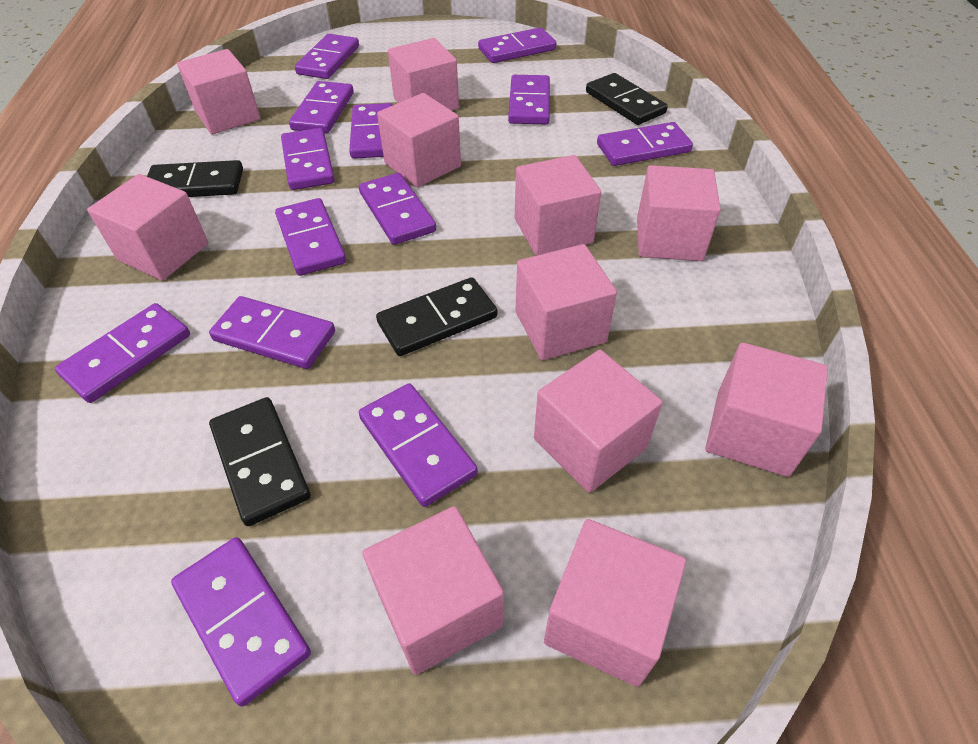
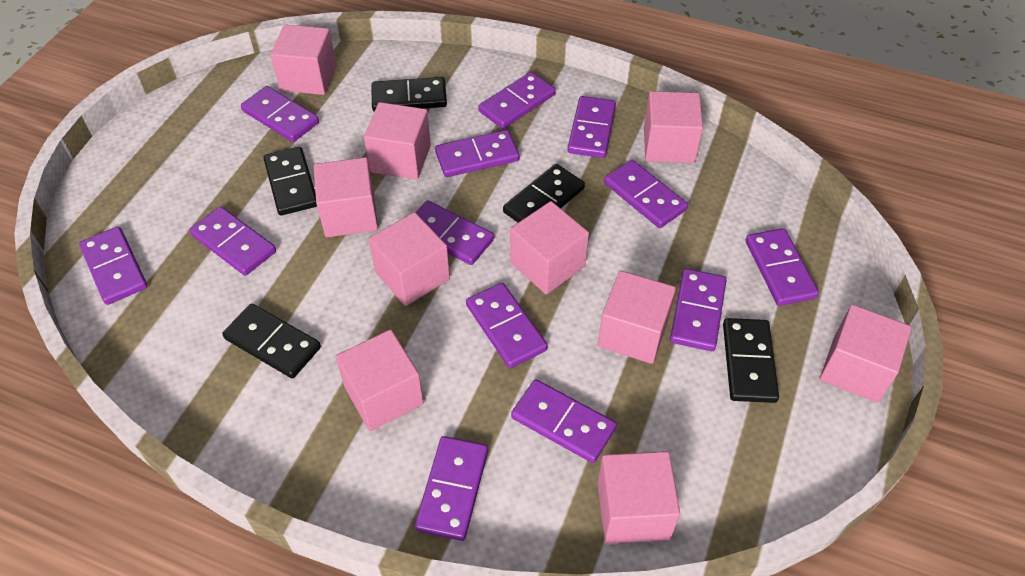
black domino: [147,160,243,197] [209,397,311,526] [376,277,497,356] [586,73,668,125] = 4 -> [222,304,321,378] [264,147,317,216] [372,77,447,112] [503,164,585,223] [723,318,779,403] = 5
pink cube: [87,174,208,281] [177,49,261,134] [362,506,504,675] [377,93,461,188] [388,38,459,111] [515,155,601,256] [515,244,617,360] [534,350,663,493] [544,519,686,687] [637,165,721,261] [705,342,828,477] = 11 -> [271,24,336,95] [314,157,378,237] [336,329,424,431] [364,102,431,180] [368,212,450,306] [510,201,589,294] [597,451,680,544] [598,270,676,364] [644,91,703,163] [820,304,912,403] = 10

